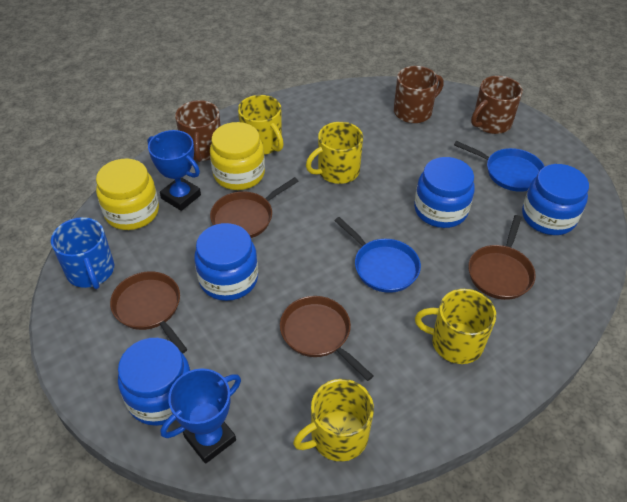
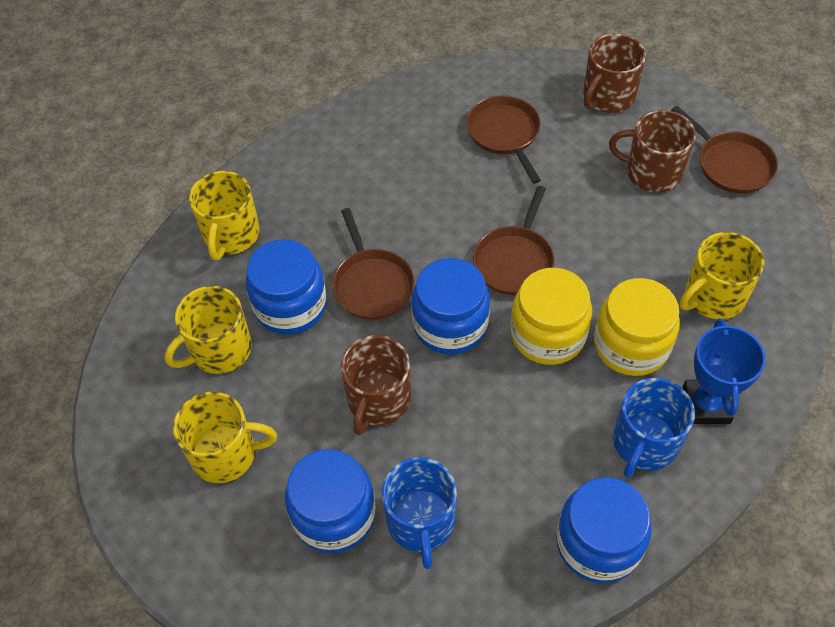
blue mug: [51,217,114,289] = 1 -> [382,457,457,569] [613,378,695,478] = 2
blue pan: [334,217,421,293] [454,141,545,192] = 2 -> none = 0
blue trophy: [147,130,201,211] [161,368,241,464] = 2 -> [683,318,766,424] = 1

